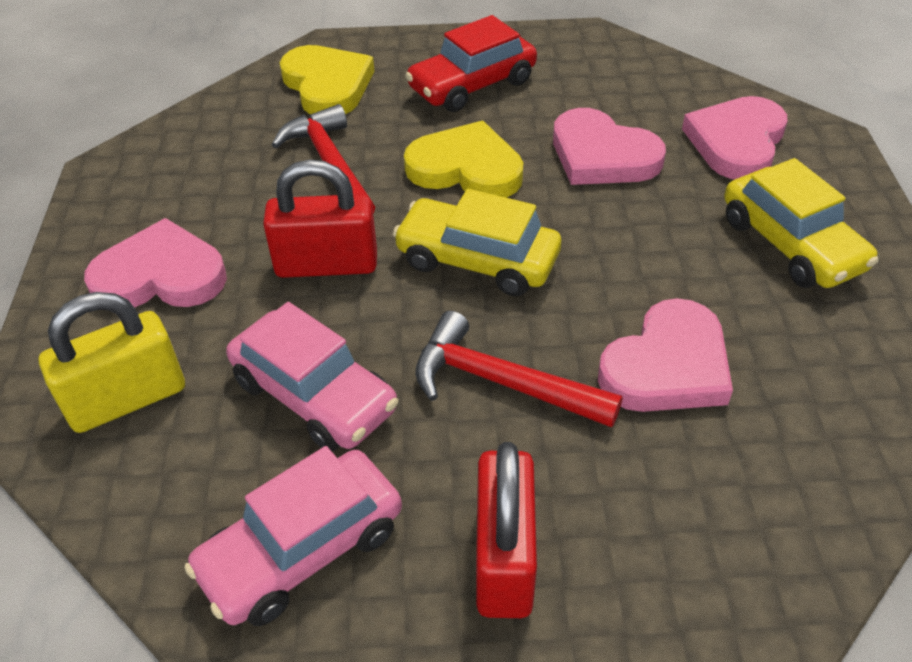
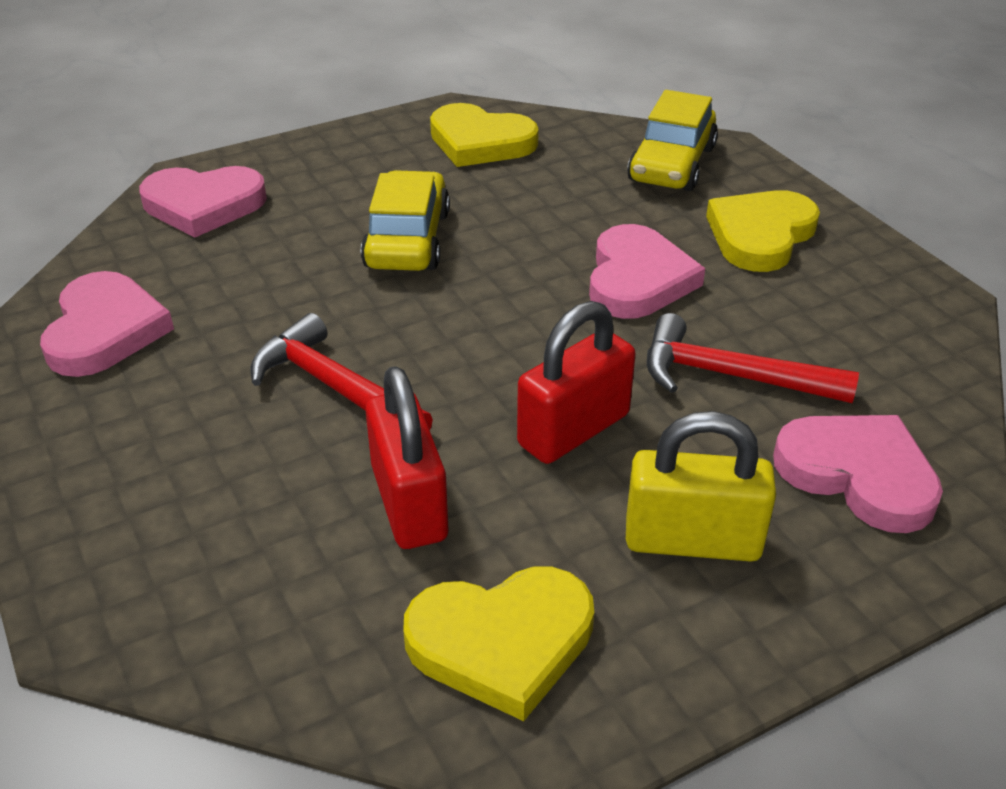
pink car: [184,446,402,626] [226,302,398,451] = 2 -> none = 0
red car: [405,15,537,112] = 1 -> none = 0
yellow heart: [280,45,374,114] [404,121,523,198] = 2 -> [403,567,594,721] [430,103,539,167] [706,190,820,272] = 3

